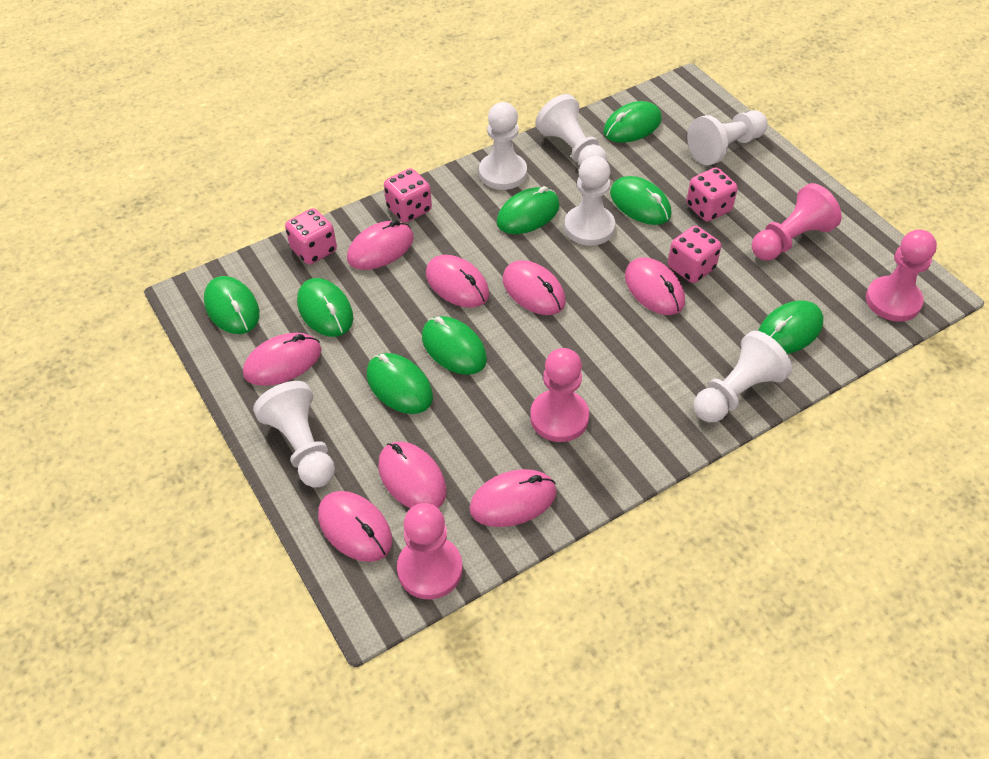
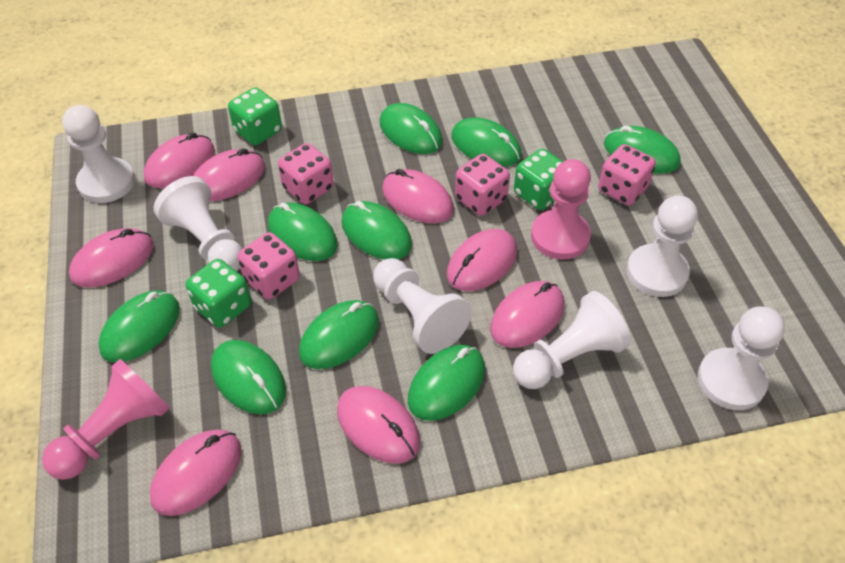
green dice: none = 0 -> [186,259,251,328] [228,87,282,145] [514,149,563,210] = 3
green mouse: [204,276,260,334] [297,278,353,337] [367,353,433,414] [422,316,487,375] [497,186,560,234] [603,101,662,143] [610,176,672,225] [758,301,823,354] = 8 -> [99,291,180,362] [211,340,286,414] [268,202,338,261] [299,300,379,369] [342,201,412,260] [380,103,442,154] [408,345,485,421] [451,117,521,167] [604,126,681,174] = 9
pink pawn: [397,503,463,599] [530,348,589,442] [752,183,842,261] [866,229,937,322] = 4 -> [42,359,170,480] [531,159,591,260] = 2

